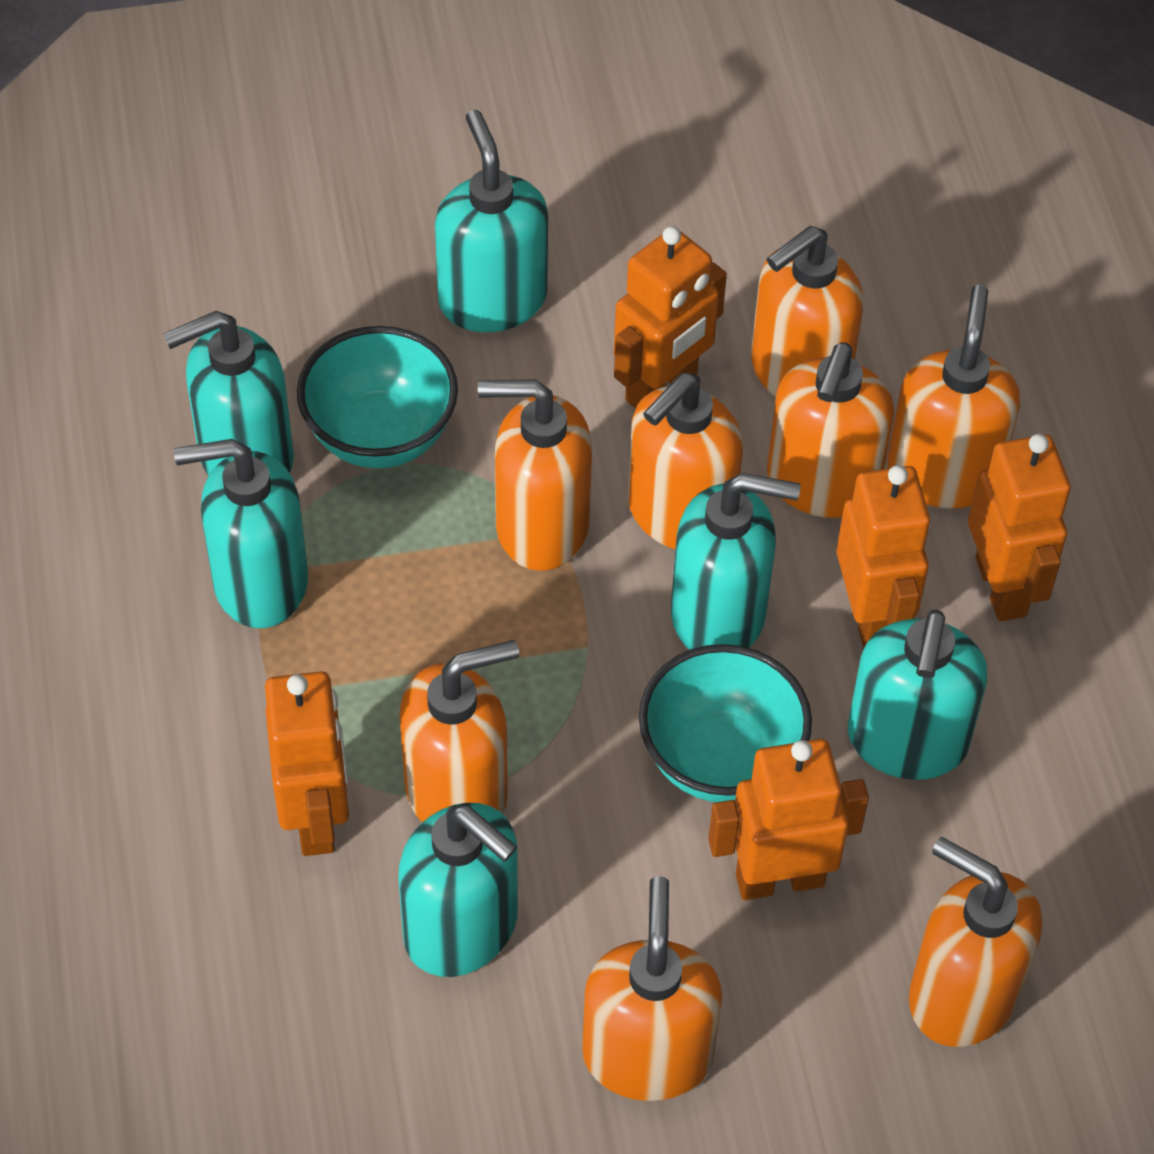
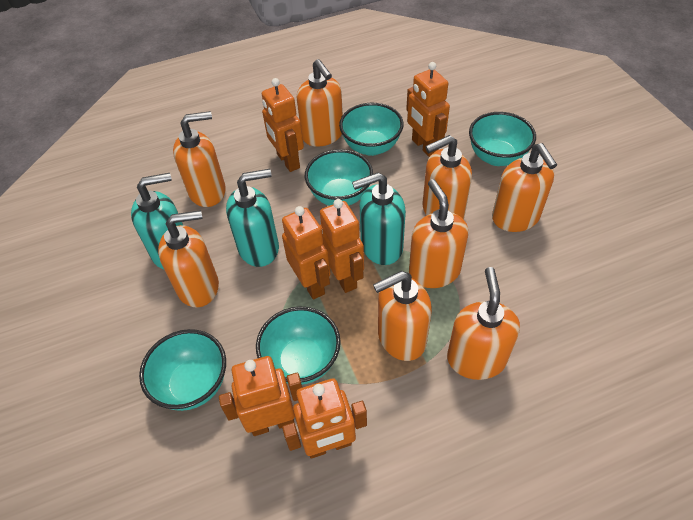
orange robot: [265,671,349,856] [614,226,727,408] [708,739,869,900] [836,465,931,649] [968,434,1071,621] = 5 -> [219,356,302,436] [262,78,304,172] [282,206,330,300] [282,378,367,458] [320,199,364,293] [406,62,450,157] = 6
turquoise bowl: [297,326,458,469] [639,644,812,802] = 2 -> [139,329,226,411] [256,307,341,385] [305,149,373,206] [339,103,404,156] [469,112,536,166] = 5
turquoise soap dispenser: [163,311,294,476] [174,439,308,628] [398,803,518,977] [435,110,548,332] [671,473,801,650] [848,610,987,780] = 6 -> [131,173,183,270] [226,169,279,267] [352,172,406,265] = 3

